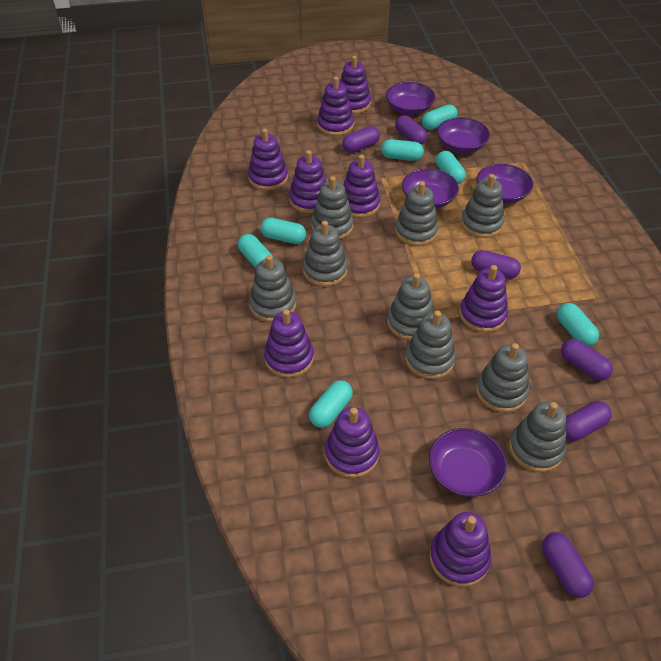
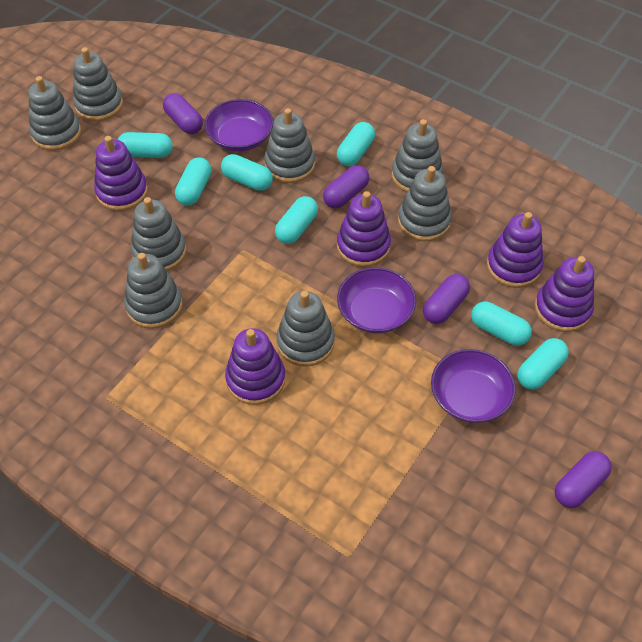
grey stacking toy: [249,255,296,322] [303,221,347,287] [311,176,354,239] [387,273,434,341] [395,181,438,246] [405,311,456,379] [461,174,505,238] [476,343,529,413] [509,402,566,472] = 9 -> [28,76,81,151] [73,47,123,121] [124,253,182,329] [130,197,186,271] [264,108,315,183] [276,291,335,367] [391,119,443,192] [398,166,452,241] = 8
purple bowl: [386,82,436,115] [402,169,459,209] [429,428,507,497] [437,117,490,153] [477,164,533,204] = 5 -> [204,99,273,152] [337,267,416,333] [431,349,516,423] = 3
purple capsule: [342,126,380,153] [395,115,427,145] [471,250,521,279] [542,532,594,598] [561,339,613,381] [566,401,612,441] = 6 -> [163,93,203,134] [323,165,369,209] [423,274,470,324] [555,451,612,508] = 4
purple stacking toy: [248,128,288,191] [264,309,314,378] [289,150,327,213] [317,77,354,136] [325,407,380,478] [340,56,371,114] [344,155,380,218] [429,512,491,587] [459,265,508,332] = 9 -> [94,136,148,211] [225,328,285,405] [337,191,391,267] [487,212,544,288] [535,256,594,332] = 5

